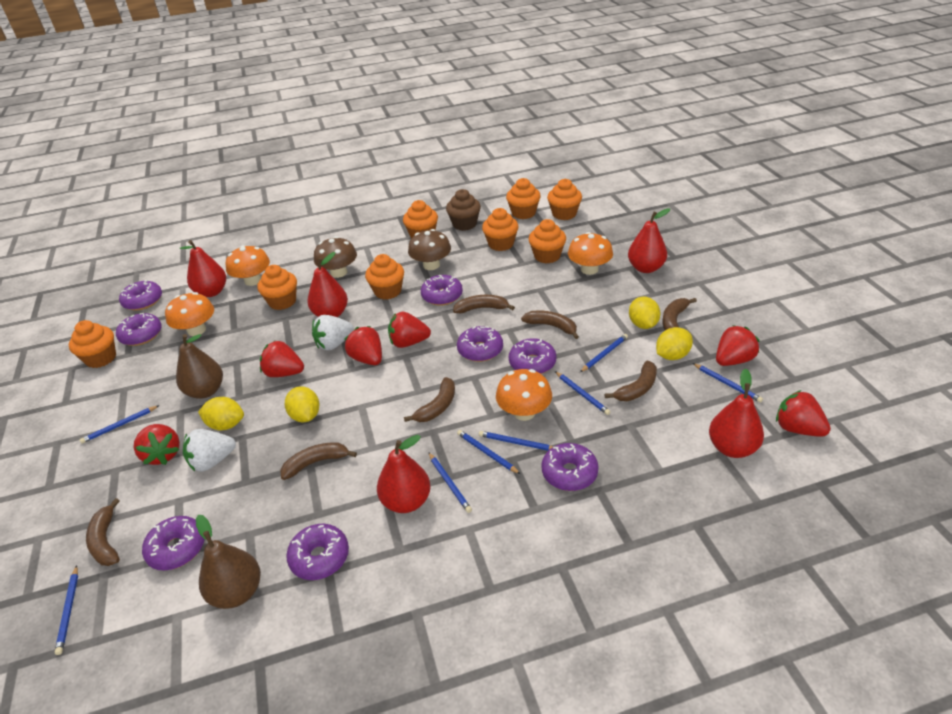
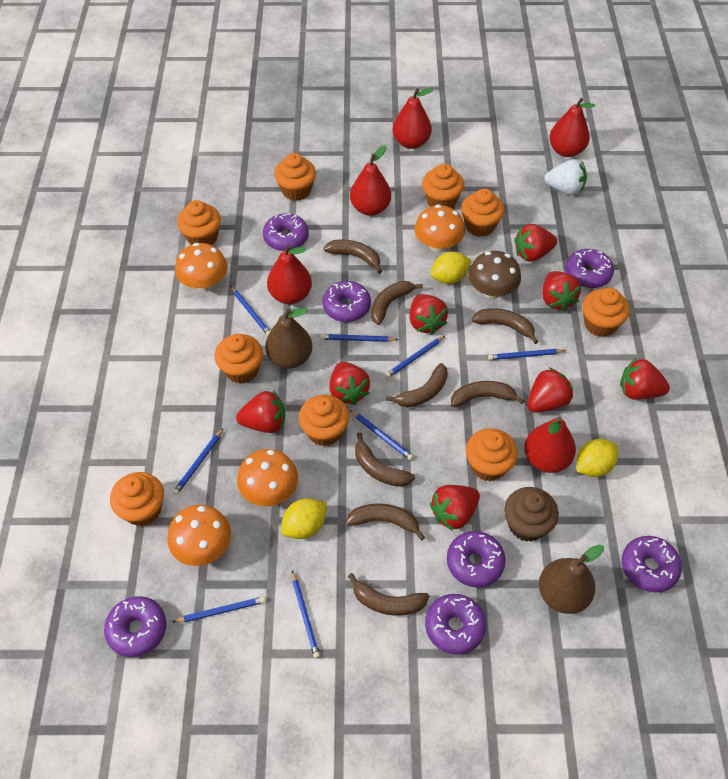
brown banana: [86,498,120,566] [280,442,357,480] [404,377,455,422] [453,295,515,313] [521,311,579,339] [605,360,657,401] [663,298,697,330] = 7 -> [324,240,382,274] [346,503,425,540] [348,573,429,616] [355,433,415,487] [371,281,423,325] [386,363,448,407] [451,381,524,407] [472,308,538,344] = 8
brown mushroom: [314,236,357,278] [408,229,451,270] = 2 -> [468,251,521,299] = 1
orange cupcake: [69,320,116,368] [257,265,297,310] [365,254,404,300] [403,200,438,238] [482,208,518,251] [506,178,541,219] [529,219,566,263] [547,179,582,220] = 8 -> [110,472,164,526] [177,200,221,245] [215,334,263,384] [274,153,316,201] [299,395,349,446] [422,164,464,208] [461,189,504,237] [466,428,518,481] [582,288,630,337] = 9
purple donut: [116,313,162,346] [119,280,162,310] [142,516,205,571] [286,524,349,580] [421,275,463,306] [457,326,503,362] [509,338,556,374] [541,443,599,491] = 8 -> [104,596,166,657] [263,213,309,251] [323,281,371,322] [425,594,486,655] [447,531,506,588] [566,249,614,288] [622,536,682,593] = 7
red strawberry: [134,424,180,465] [260,341,304,377] [345,326,382,365] [388,311,431,348] [716,325,760,366] [776,390,831,437] = 6 -> [236,391,285,433] [329,362,370,405] [410,294,448,335] [429,485,480,531] [514,224,557,261] [527,367,573,413] [542,271,581,311] [620,358,670,400] = 8
white strawberry: [183,429,236,472] [312,315,354,350] = 2 -> [544,159,587,195] = 1
yellow lemon: [198,397,244,430] [285,386,319,422] [629,297,660,329] [656,327,693,360] = 4 -> [281,498,327,539] [431,252,471,284] [577,439,618,477] = 3

